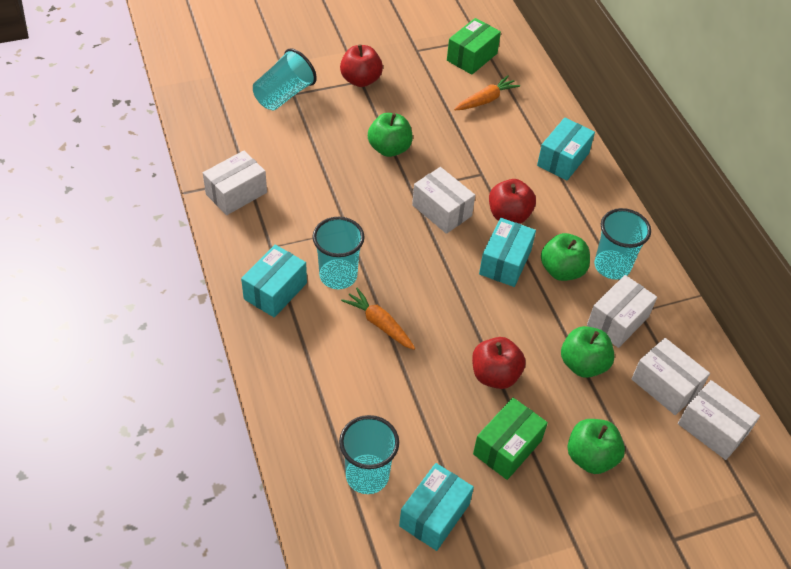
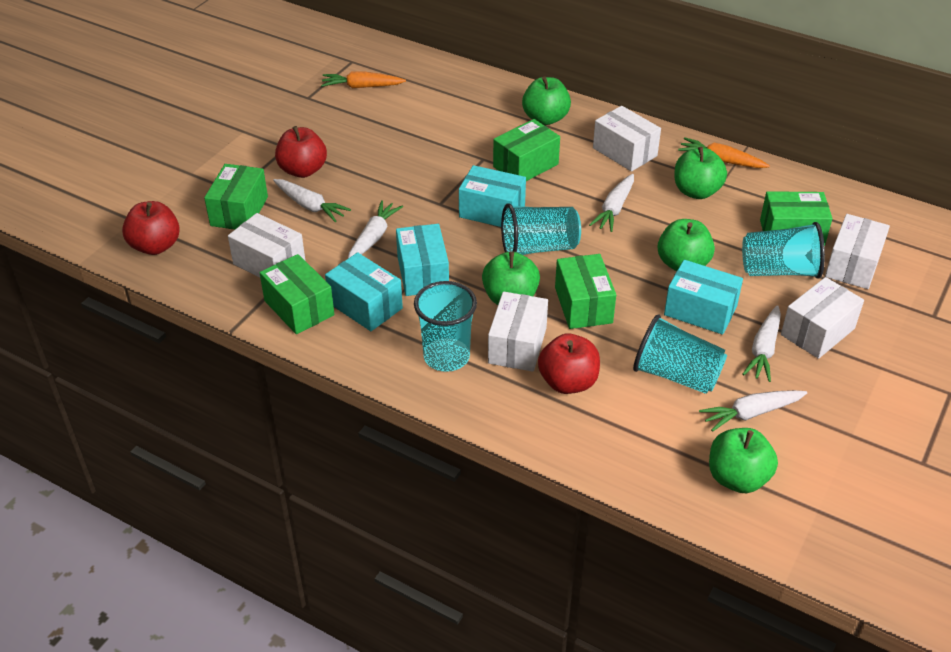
green apple: [368,113,413,157] [541,233,590,281] [561,326,614,378] [567,419,625,474] = 4 -> [482,251,540,305] [522,76,571,125] [658,219,715,271] [674,147,727,199] [709,428,778,493] = 5
green box: [447,18,501,75] [473,398,548,480] = 2 -> [204,164,268,229] [260,254,335,334] [493,119,560,181] [555,254,616,329] [760,191,832,246] = 5
white carrot: none = 0 -> [273,179,351,222] [348,200,403,258] [589,174,634,232] [699,390,807,432] [743,305,781,382] = 5

